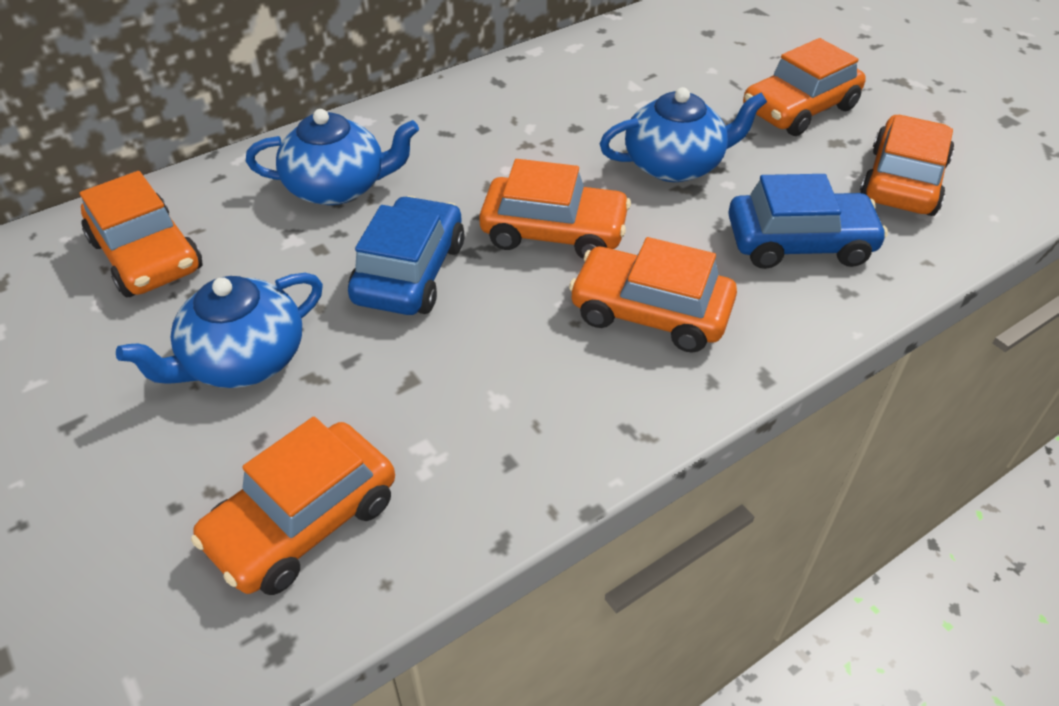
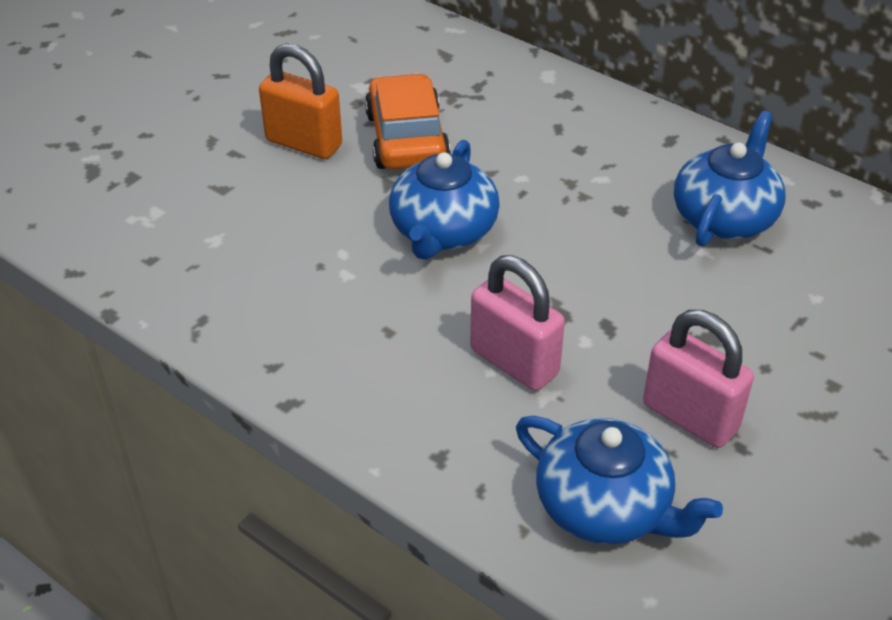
blue car: [348,196,465,315] [728,174,888,269] = 2 -> none = 0
orange car: [80,171,202,297] [191,417,395,595] [479,159,631,259] [569,237,737,353] [743,38,866,136] [860,115,954,216] = 6 -> [365,73,450,169] = 1
orange padlock: none = 0 -> [259,44,342,159] = 1
pink padlock: none = 0 -> [470,255,565,391] [643,310,754,448] = 2

